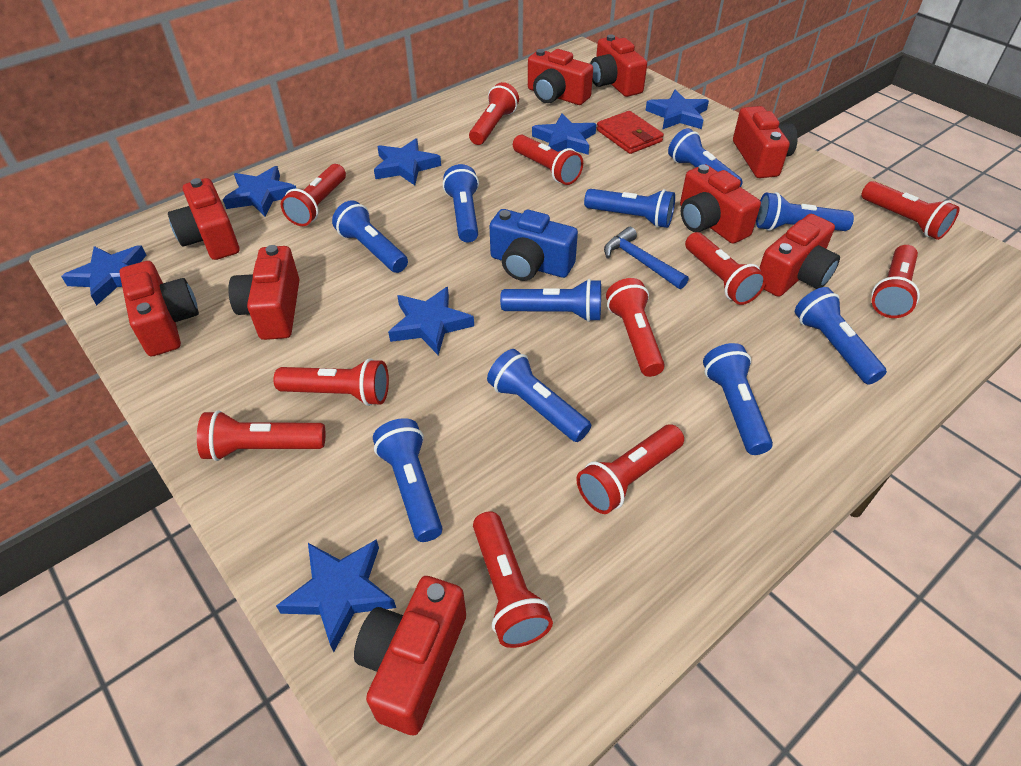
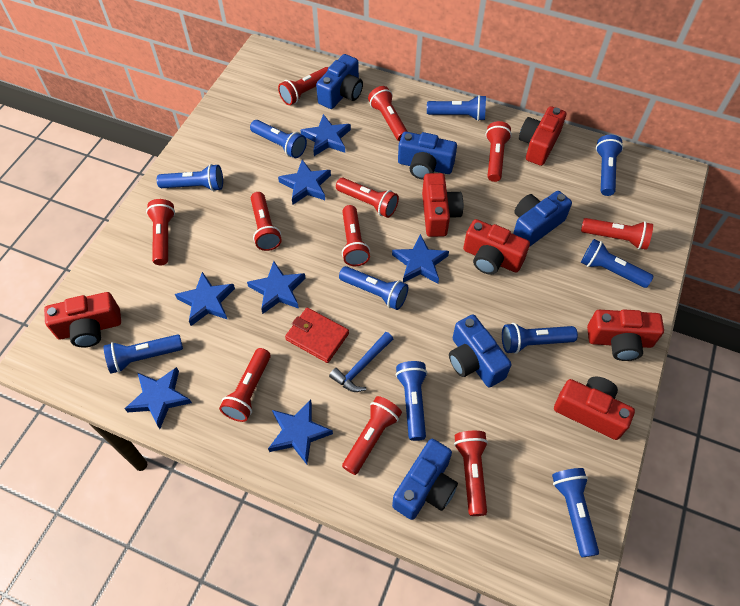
blue camera: [490,209,578,281] = 1 -> [316,54,363,109] [392,439,458,520] [398,132,457,180] [449,314,511,388] [513,191,572,247] = 5
red camera: [119,261,199,357] [168,178,239,260] [228,245,299,340] [354,576,466,735] [528,49,593,105] [590,34,647,97] [680,164,761,244] [733,106,798,178] [759,214,840,297] = 9 -> [44,292,121,348] [422,173,463,237] [463,219,530,275] [519,106,566,166] [554,377,635,440] [587,309,664,361] = 6

